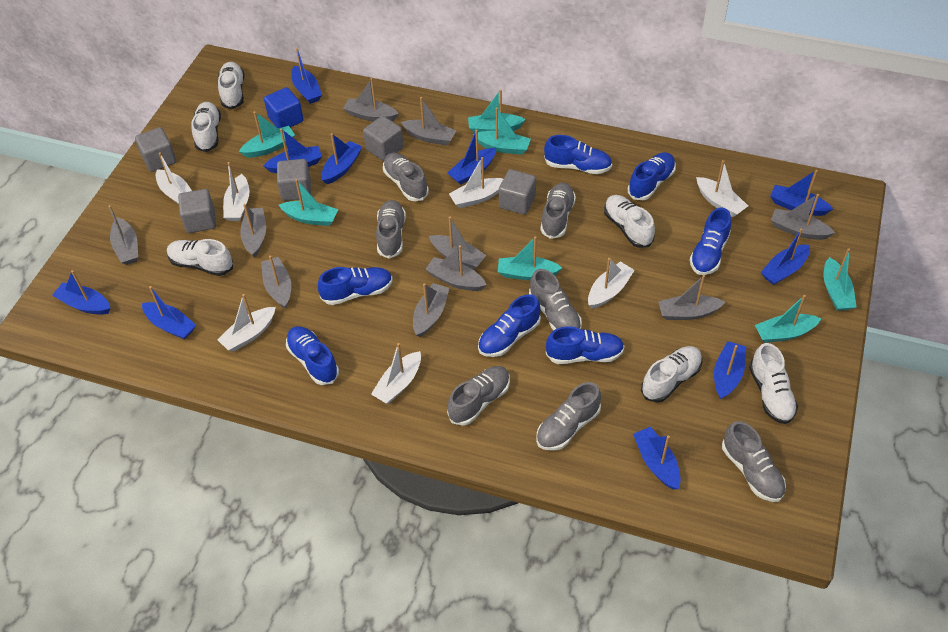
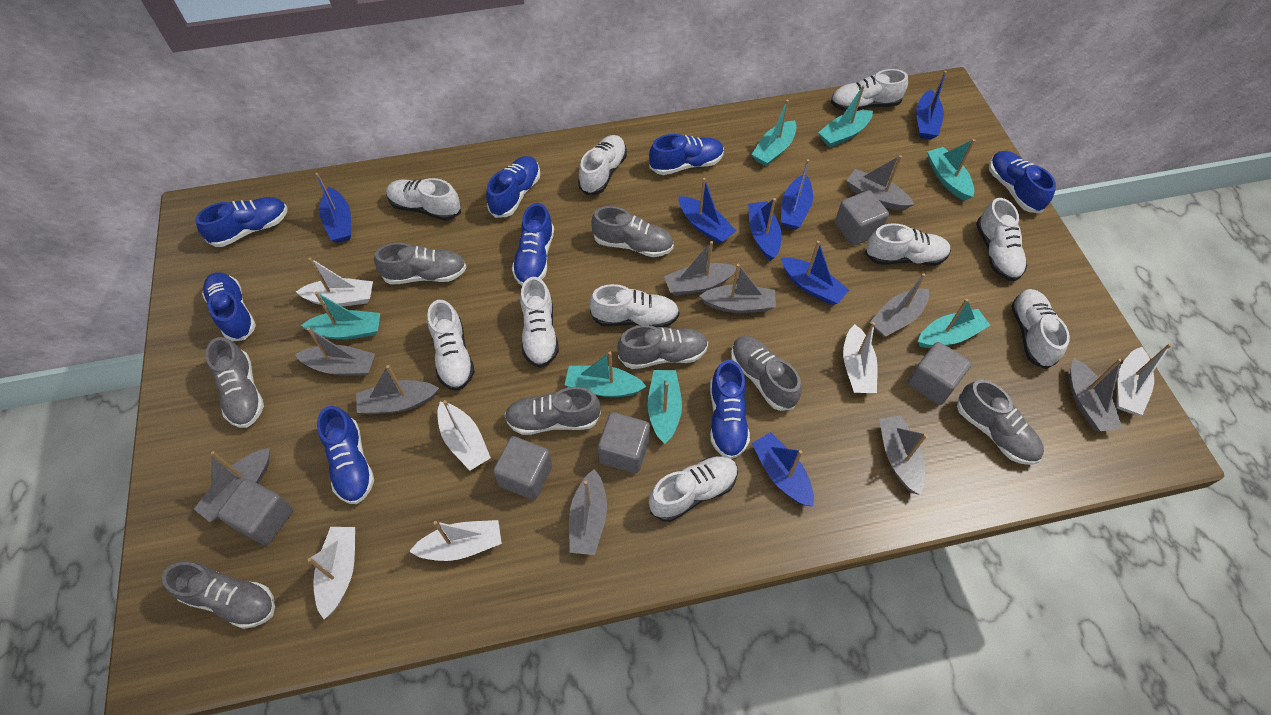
blue boat: [52,270,110,315] [142,286,196,340] [263,129,322,173] [292,48,322,104] [321,133,363,184] [448,130,496,185] [633,427,681,490] [714,341,746,400] [760,228,810,285] [770,170,833,216] = 10 -> [315,173,351,243] [679,178,736,244] [748,198,781,261] [752,432,814,507] [781,159,813,229] [781,241,849,305] [916,71,947,140] = 7
blue cube: [264,87,304,128] = 1 -> none = 0
blue shoe: [286,326,339,385] [318,267,393,305] [478,294,541,357] [544,135,612,174] [546,327,625,364] [628,152,676,200] [690,207,731,275] = 7 -> [195,197,288,247] [202,272,256,341] [317,406,374,504] [486,156,540,218] [512,203,554,285] [649,134,724,175] [710,360,750,459] [989,151,1056,213] = 8
grey shoe: [376,200,406,259] [383,153,429,201] [447,366,510,426] [529,269,582,331] [536,382,601,451] [541,183,576,239] [722,421,786,502] = 7 -> [162,562,275,629] [205,337,264,428] [374,243,467,285] [505,387,601,435] [592,206,674,257] [617,325,708,369] [731,336,802,411] [957,380,1044,465] = 8
white boat: [156,152,192,204] [217,294,276,352] [223,162,249,221] [371,343,421,404] [449,157,503,208] [588,258,635,309] [696,160,748,217] = 7 -> [296,258,373,306] [307,527,355,619] [409,520,502,561] [437,400,491,471] [843,322,878,393] [1116,343,1172,415] = 6
white shoe: [167,239,233,276] [191,102,221,152] [218,62,244,109] [604,195,655,248] [641,346,702,403] [749,343,798,424] = 6 -> [386,178,461,221] [427,300,475,391] [520,277,559,368] [578,135,627,195] [589,284,679,327] [649,456,738,522] [831,69,908,111] [865,223,951,266] [976,198,1027,281] [1011,289,1070,369] = 10

